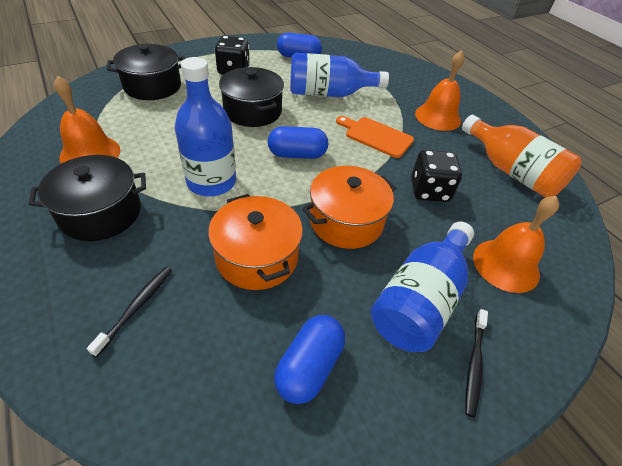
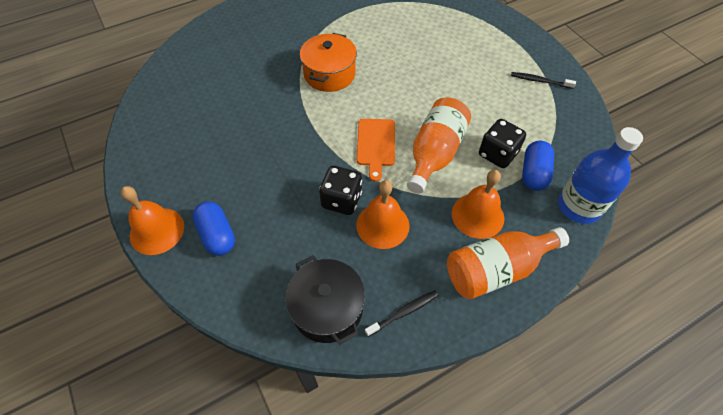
black pot: [28,155,146,241] [107,44,185,100] [219,67,284,127] = 3 -> [285,256,365,345] = 1
blue bottle: [174,57,236,197] [290,53,389,97] [371,221,474,352] = 3 -> [558,127,643,224] = 1
blue capsule: [268,126,328,159] [274,315,345,404] [277,33,322,58] = 3 -> [192,201,235,256] [522,140,554,191] = 2
orange bottle: [462,115,582,198] = 1 -> [407,98,471,194] [447,227,569,300] = 2
orange pot: [208,194,303,290] [302,166,396,249] = 2 -> [300,33,357,92] = 1

